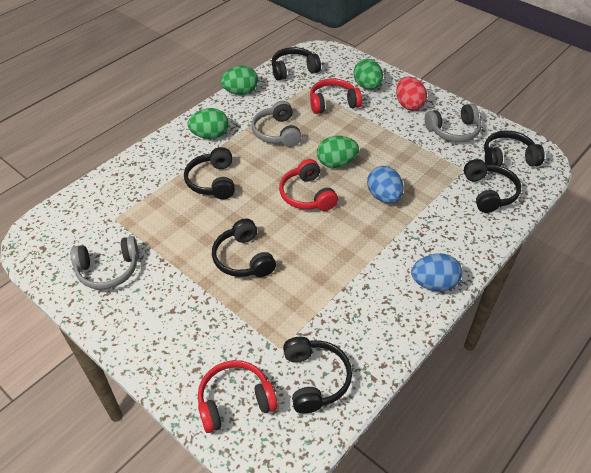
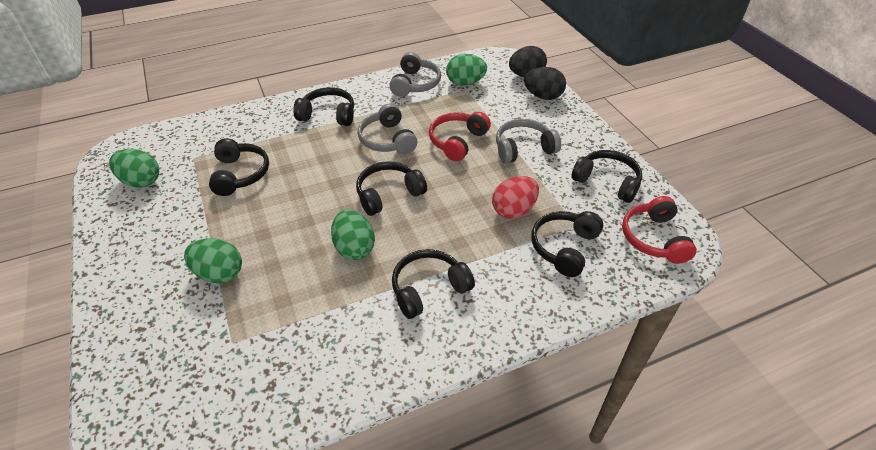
black egg: none = 0 -> [509,46,547,77] [524,67,566,100] = 2
blue egg: [367,166,404,203] [411,253,462,291] = 2 -> none = 0
red headphones: [198,360,278,433] [279,159,338,211] [310,78,362,114] = 3 -> [429,112,491,161] [622,196,697,264] = 2

